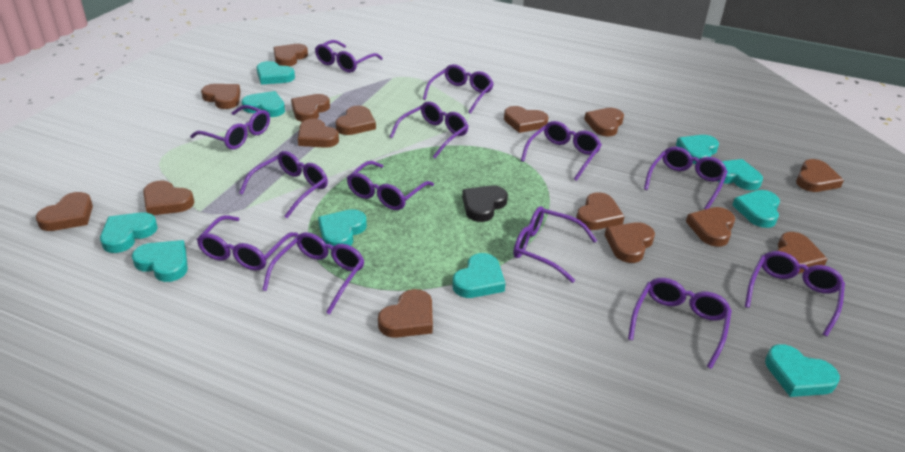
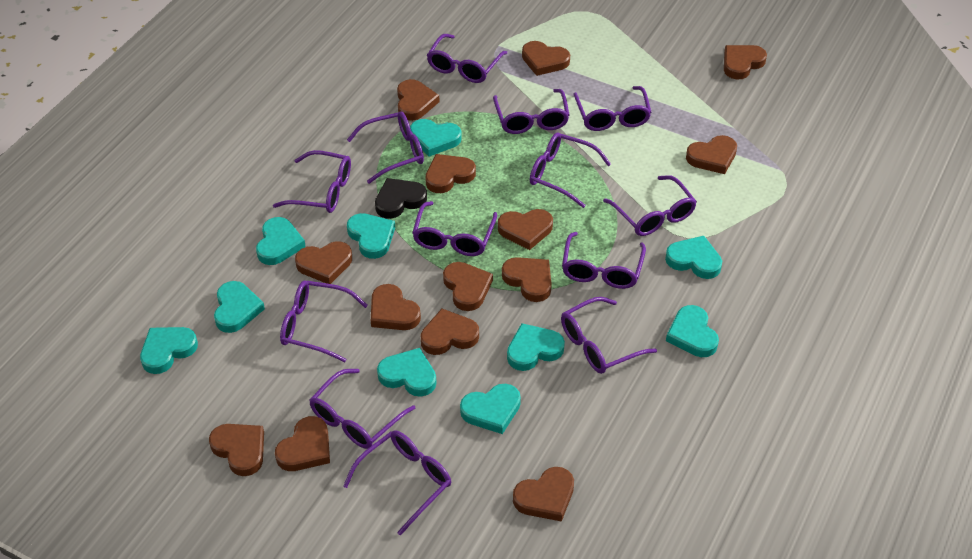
brown heart: [36,192,93,231] [143,180,194,215] [201,84,240,109] [273,44,308,66] [291,94,330,122] [298,119,339,148] [336,106,376,135] [378,289,433,338] [504,106,548,133] [576,192,625,230] [584,108,624,136] [605,222,655,263] [686,207,735,247] [777,232,828,274] [796,159,844,192] = 15 -> [209,424,264,476] [275,416,330,471] [295,241,352,284] [371,284,421,330] [397,79,440,121] [420,309,479,355] [425,154,476,193] [443,262,493,311] [498,209,553,250] [502,257,552,302] [513,467,574,522] [522,41,570,76] [686,135,737,174] [724,45,767,80] = 14

